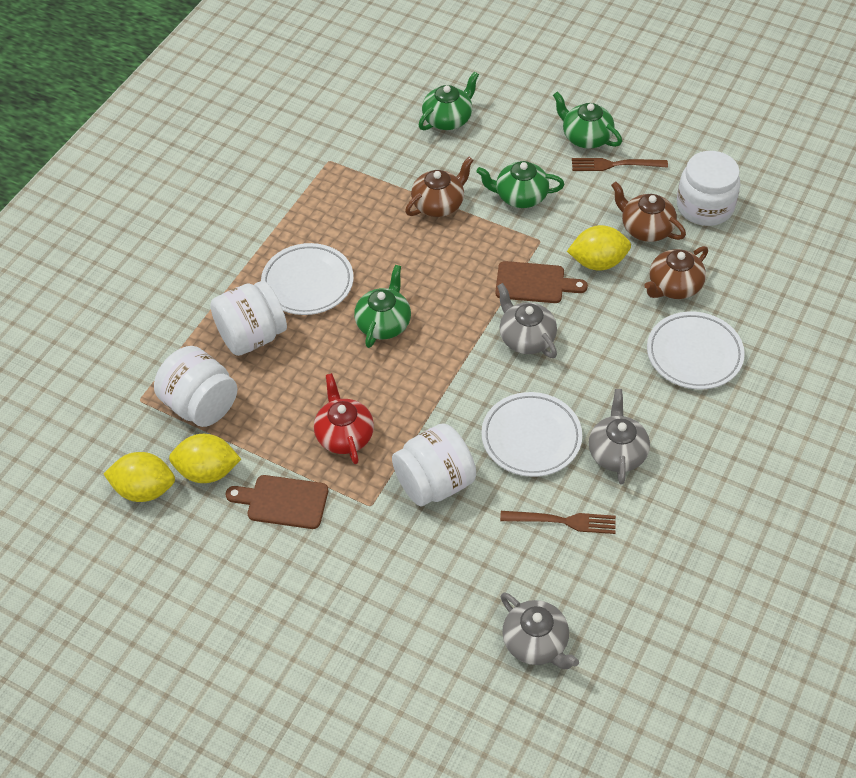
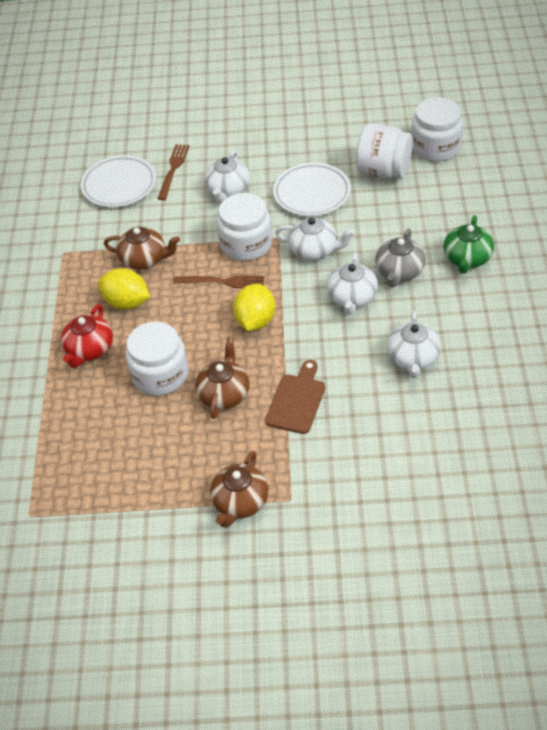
brown cutting board: [226,475,328,529] [495,261,588,303] = 2 -> [265,360,325,434] = 1
green teapot: [354,265,411,348] [419,71,479,130] [476,161,564,208] [553,92,622,149] = 4 -> [444,215,494,274] = 1
grey teapot: [497,283,557,358] [501,592,579,669] [589,389,650,484] = 3 -> [375,229,426,287] = 1
white plate: [261,243,353,315] [481,392,582,477] [647,312,745,389] = 3 -> [81,155,156,207] [273,163,351,216] = 2
white teapot: none = 0 -> [204,150,250,203] [276,217,355,260] [327,253,378,315] [387,311,441,378] = 4
yellow lemon: [104,452,175,502] [169,434,241,483] [567,225,631,271] = 3 -> [98,268,150,310] [233,284,275,331] = 2

